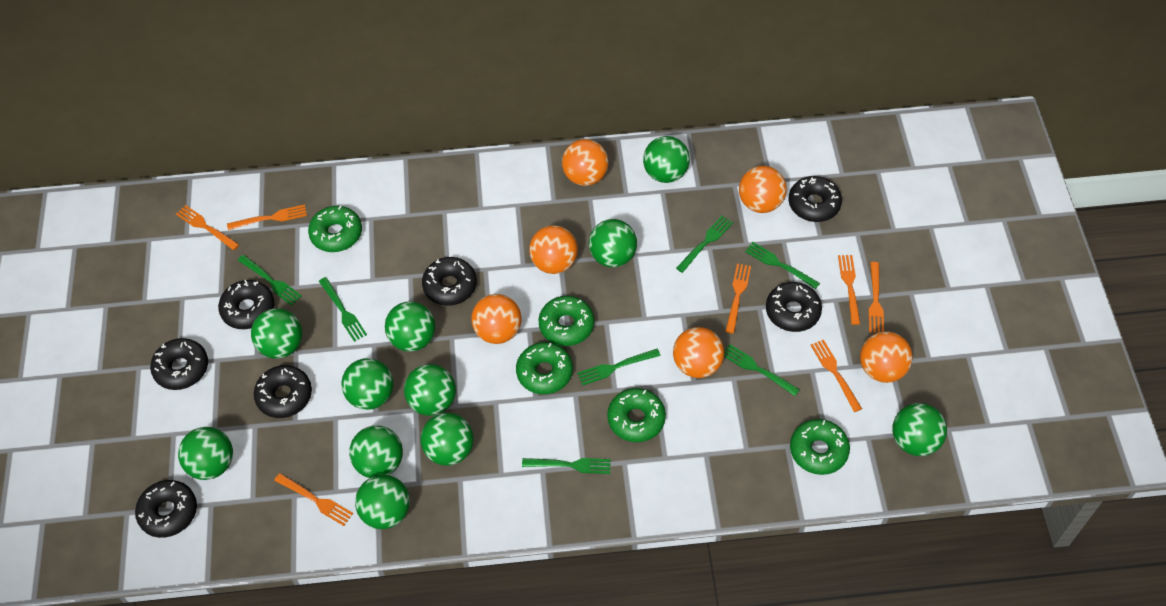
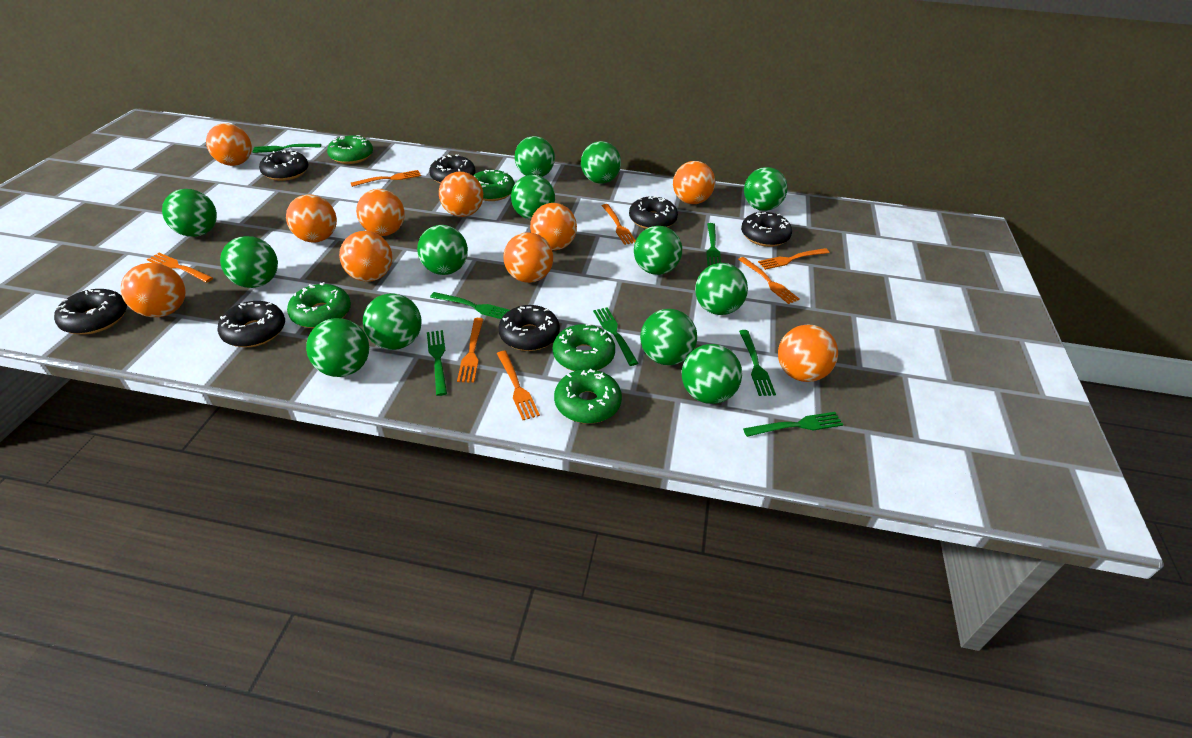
green ball: [178,427,233,480] [251,308,302,359] [341,358,394,410] [349,425,403,478] [355,474,410,529] [385,301,435,352] [404,364,456,416] [421,413,474,466] [589,219,637,267] [643,136,690,183] [893,403,947,456] = 11 -> [162,189,217,237] [220,236,278,288] [306,318,369,377] [363,293,422,350] [417,225,468,275] [511,175,555,220] [515,136,555,177] [581,141,621,184] [634,226,682,275] [640,309,697,365] [682,344,742,404] [695,263,748,315] [744,167,788,211] = 13
orange ball: [471,294,522,344] [529,225,578,274] [562,139,609,186] [673,327,724,378] [739,166,787,213] [860,331,913,383] = 6 -> [121,263,185,317] [206,123,252,166] [286,194,337,243] [339,231,392,282] [356,189,405,236] [439,171,483,217] [503,232,553,283] [530,203,577,250] [673,161,715,204] [778,325,838,382] = 10

